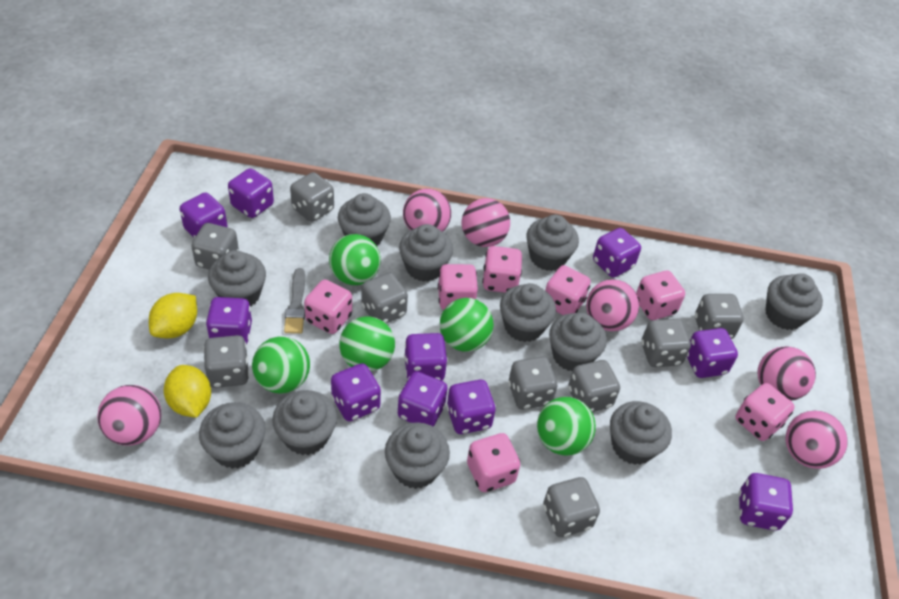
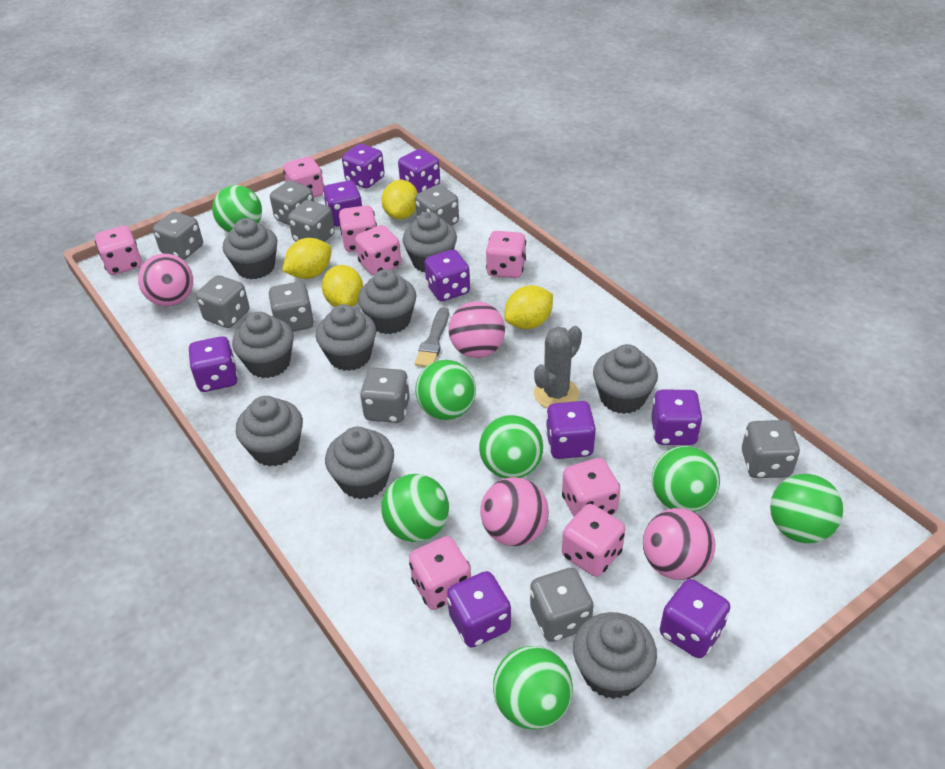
green ball: [252,336,310,393] [329,234,381,285] [339,316,395,372] [440,298,494,352] [537,397,596,456] = 5 -> [212,185,262,232] [381,474,449,542] [415,360,476,420] [479,415,543,479] [493,646,573,730] [652,446,720,512] [770,474,843,543] = 7
grey cactus: none = 0 -> [534,326,582,408] = 1
grey cupcake: [199,402,266,469] [208,250,266,307] [272,390,337,455] [338,193,391,246] [385,422,450,489] [399,224,453,282] [500,283,556,342] [526,215,579,271] [549,313,607,372] [610,401,672,465] [766,273,823,330] = 11 -> [223,218,277,279] [232,312,294,378] [236,396,303,467] [316,304,376,371] [325,427,394,499] [358,269,416,334] [403,212,457,272] [573,612,657,699] [593,344,658,414] = 9
pink ball: [97,385,161,446] [403,189,451,232] [462,198,510,247] [586,279,639,331] [757,346,816,401] [785,411,848,469] = 6 -> [138,254,193,306] [448,301,505,358] [480,477,549,546] [643,508,716,580] = 4
pink dice: [304,280,352,334] [438,264,478,310] [467,433,520,492] [482,246,522,293] [545,265,591,315] [636,271,685,320] [735,383,795,441] = 7 -> [95,226,142,275] [283,156,325,198] [339,205,377,252] [355,225,401,276] [409,536,471,610] [486,231,526,278] [562,458,620,517] [562,504,625,577] = 8
purple dice: [180,192,228,238] [206,297,252,344] [228,168,274,218] [331,363,381,421] [398,371,448,427] [404,333,448,381] [447,380,496,434] [593,228,641,278] [687,328,738,378] [739,473,793,531] = 10 -> [188,336,238,392] [323,180,362,226] [342,144,385,188] [398,149,440,193] [424,249,470,301] [447,571,511,647] [546,401,596,459] [651,390,703,445] [660,579,730,658] = 9
yellow lemon: [149,293,197,338] [164,365,211,418] = 2 -> [282,238,332,279] [322,265,363,307] [381,180,418,220] [504,285,553,329] = 4

